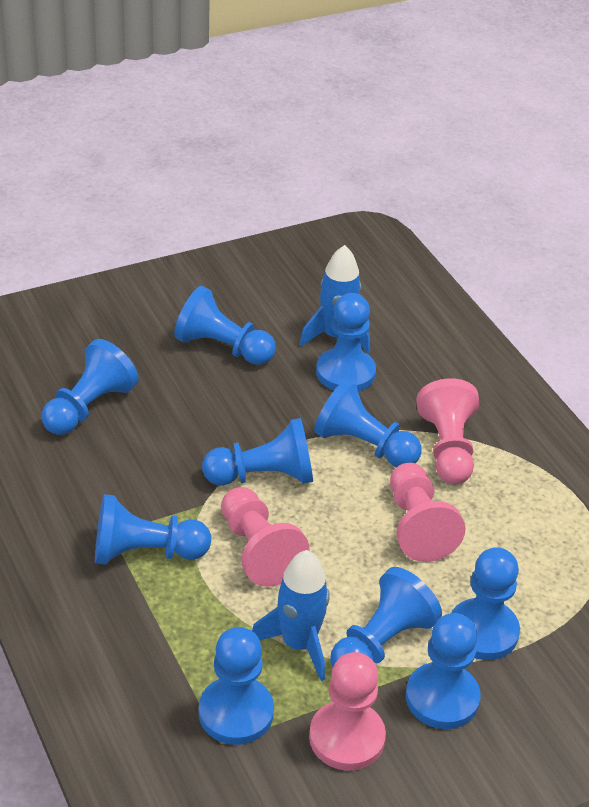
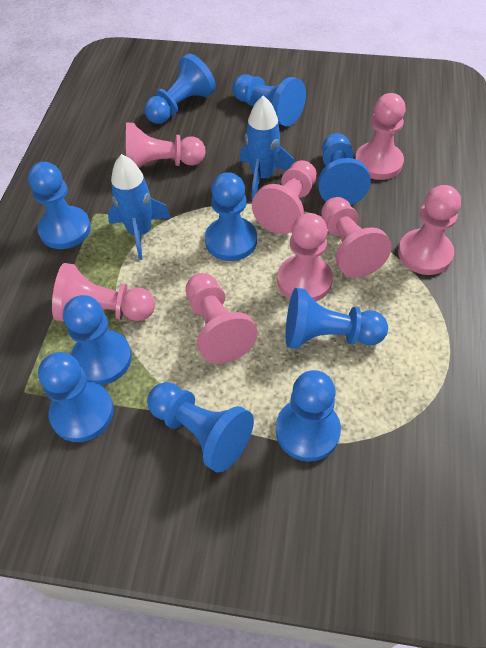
pink pawn: [221,487,309,587] [309,652,386,771] [390,463,465,562] [416,378,479,484] = 4 -> [52,263,155,321] [126,122,206,168] [186,273,258,364] [252,160,317,234] [277,213,333,301] [321,197,392,278] [355,93,406,180] [398,185,461,275] = 8

